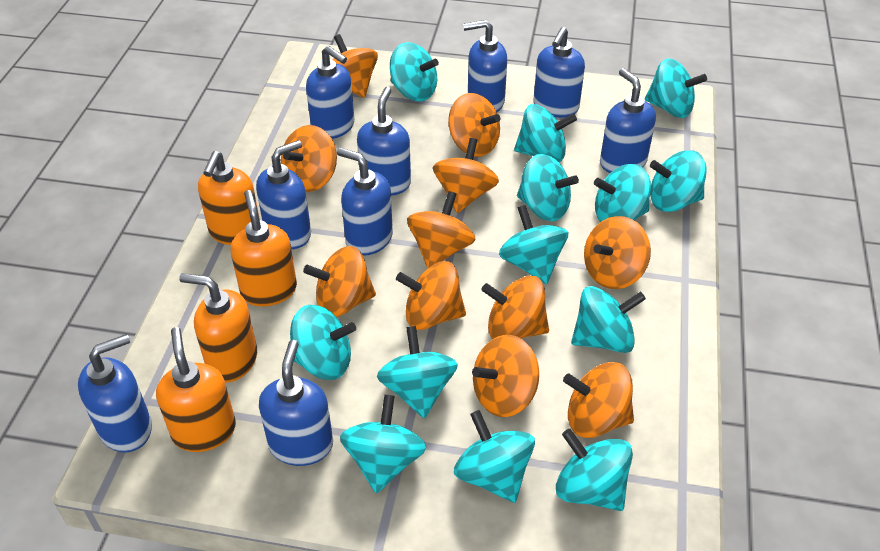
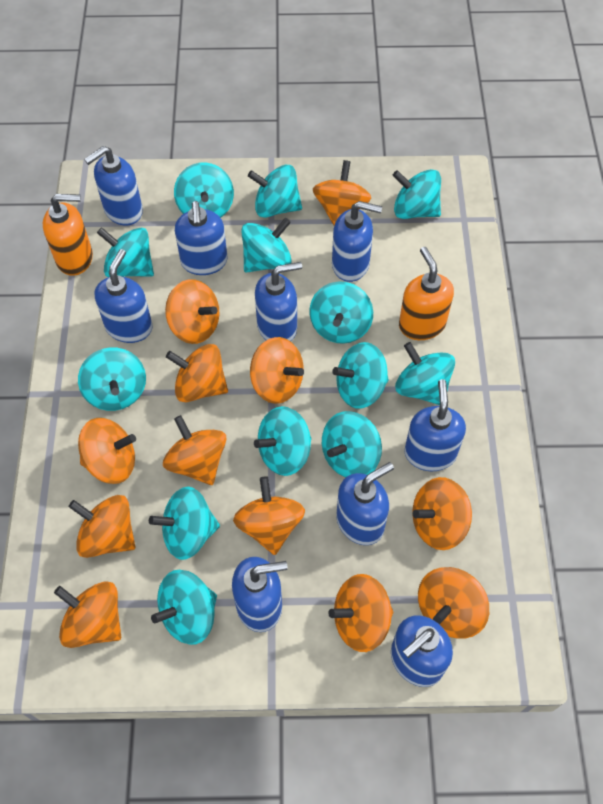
orange soap dispenser: [156,327,236,452] [179,273,257,383] [198,151,260,245] [231,190,297,306] = 4 -> [43,194,93,276] [399,247,454,340] = 2
orange spinning top: [281,125,337,192] [303,246,376,317] [333,34,378,98] [396,261,466,330] [407,191,476,268] [433,138,499,213] [448,93,500,157] [472,335,539,417] [482,276,549,340] [563,362,634,438] [584,216,651,289] = 11 -> [54,582,121,648] [68,495,135,558] [78,418,136,484] [163,415,226,485] [165,279,219,344] [166,344,228,402] [233,476,305,555] [250,337,304,404] [313,160,371,226] [328,574,393,652] [412,477,472,550] [418,567,489,639] = 12

